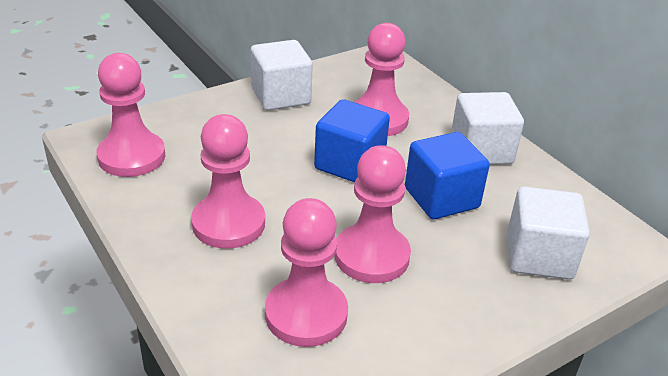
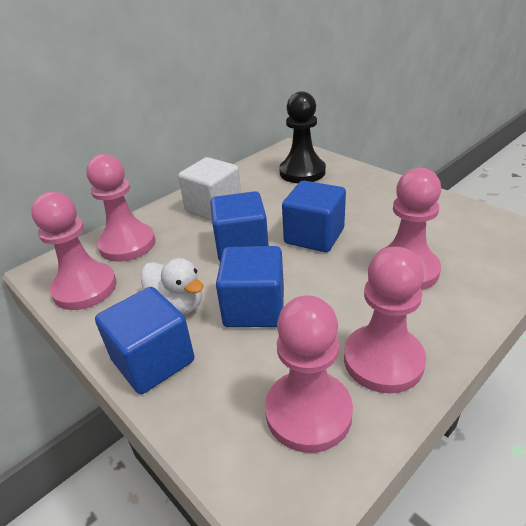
black pawn: none = 0 -> [279,91,326,183] = 1
blue cube: [314,99,390,183] [405,132,490,219] = 2 -> [95,287,195,394] [210,191,269,261] [216,246,284,327] [282,181,346,252] = 4
white cube: [251,40,313,111] [451,92,524,165] [507,186,590,280] = 3 -> [178,157,241,221] = 1
white duck: none = 0 -> [141,258,204,315] = 1

